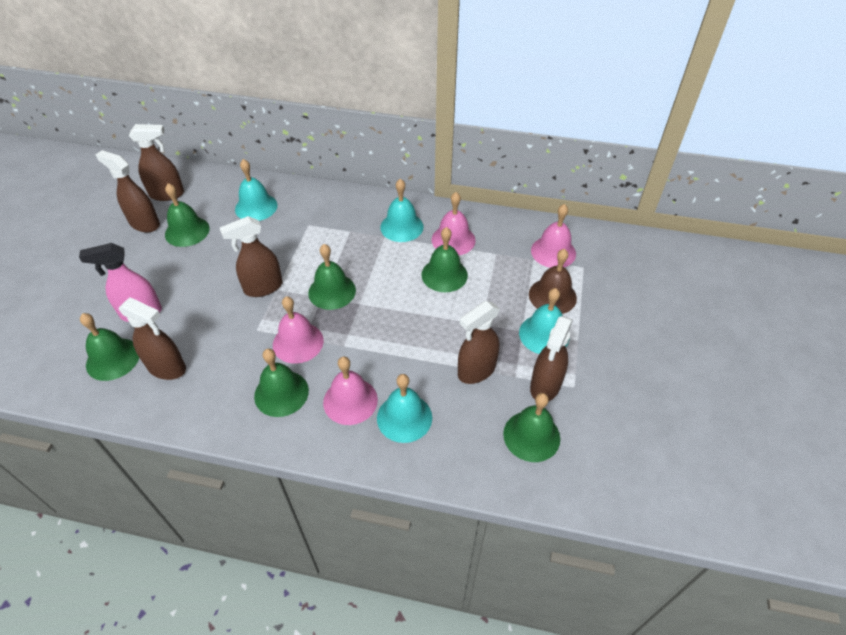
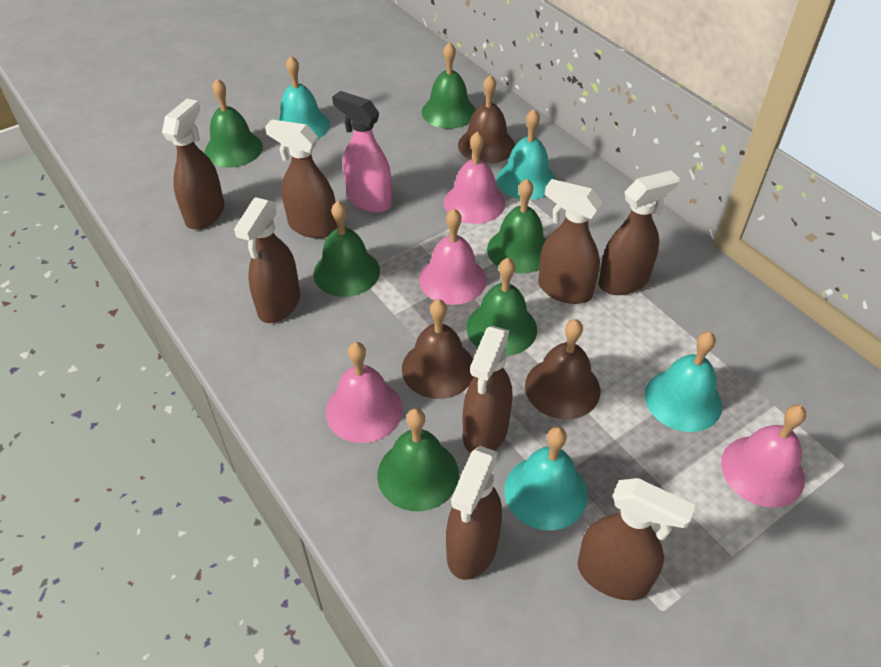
brown bell: [529,249,577,314] = 1 -> [402,299,474,399] [458,75,515,164] [525,319,600,419] = 3
brown spray bottle: [96,150,160,232] [119,297,186,380] [129,124,184,201] [220,216,283,297] [458,301,500,384] [530,316,573,402] = 6 -> [162,99,225,230] [234,197,300,323] [265,120,338,238] [446,446,502,580] [463,326,512,454] [538,179,602,304] [577,478,695,600] [598,170,680,295] = 8

